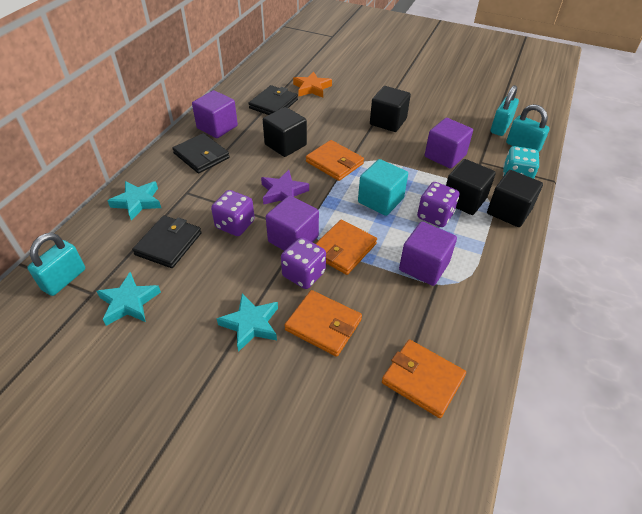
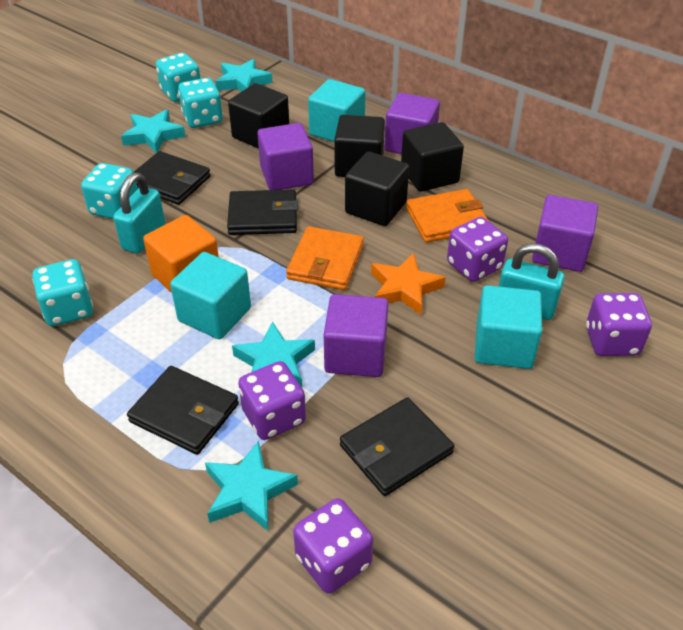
black wallet: [132,215,201,268] [172,133,230,173] [248,85,298,115] = 3 -> [127,366,239,455] [134,151,211,205] [227,189,298,235] [340,397,455,496] = 4
orange cube: none = 0 -> [143,215,219,293] = 1
orange wallet: [284,290,362,357] [306,140,364,181] [316,220,377,275] [382,340,466,418] = 4 -> [286,226,364,290] [406,189,489,243] = 2
purple dice: [211,190,255,236] [281,237,326,289] [417,182,459,227] = 3 -> [238,361,306,440] [293,498,373,594] [447,217,508,282] [586,293,652,356] = 4
purple star: [261,170,309,205] = 1 -> none = 0
turquoise cube: [358,159,408,216] = 1 -> [170,252,251,339] [308,79,365,142] [475,285,542,369] = 3
turquoise dice: [503,146,539,179] = 1 -> [32,259,93,326] [81,163,138,219] [156,53,200,102] [178,78,223,128] = 4
turquoise padlock: [27,233,85,296] [491,85,519,136] [506,104,550,152] = 3 -> [113,173,165,254] [499,243,565,320] = 2
turquoise star: [96,272,161,326] [108,181,161,221] [217,293,278,352] = 3 -> [121,109,186,153] [205,441,298,531] [215,59,273,92] [232,321,315,387] = 4

